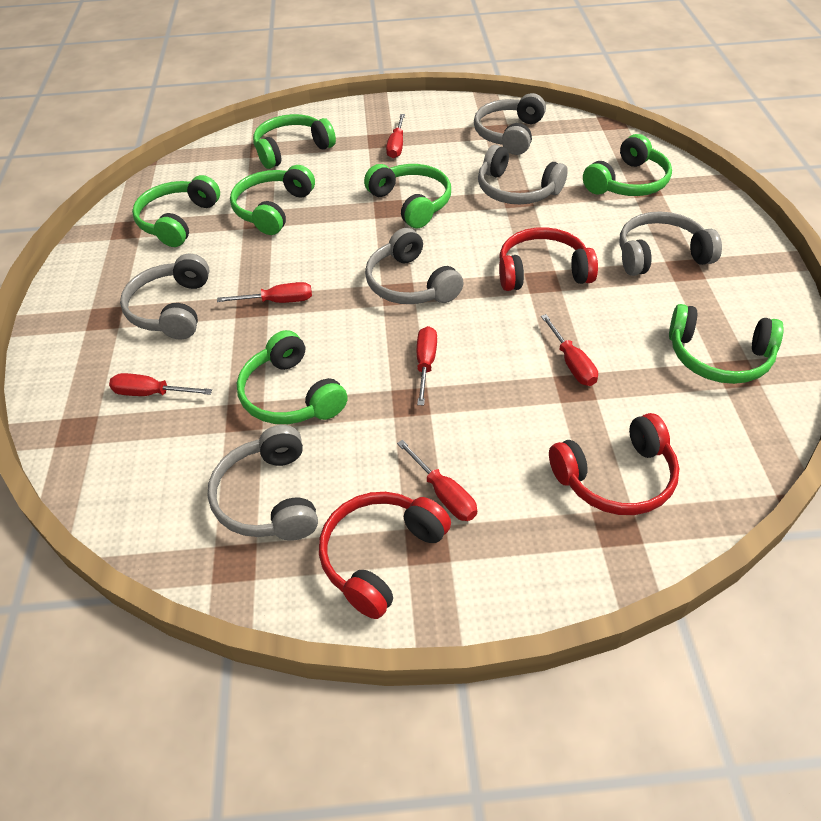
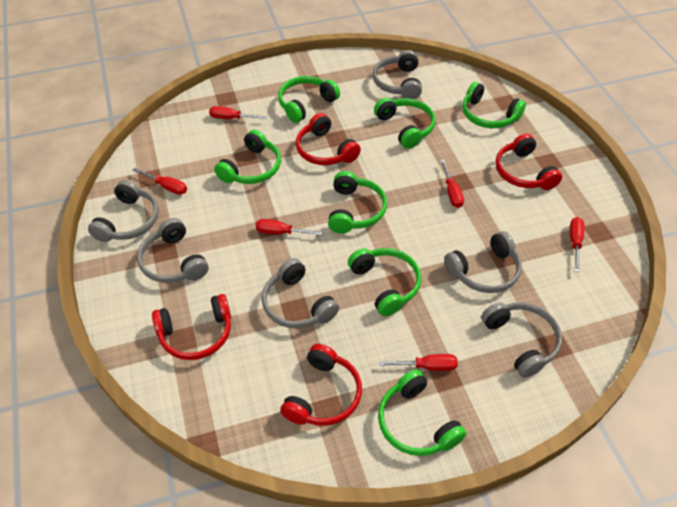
red headphones: [319,492,451,619] [499,227,598,291] [549,413,679,515] = 3 -> [152,294,231,360] [280,344,362,426] [296,113,361,165] [495,134,562,190] = 4

